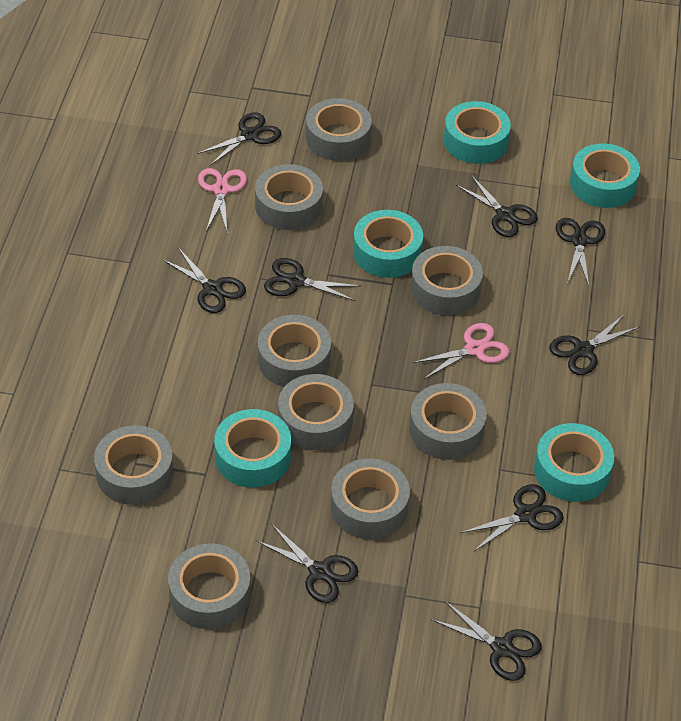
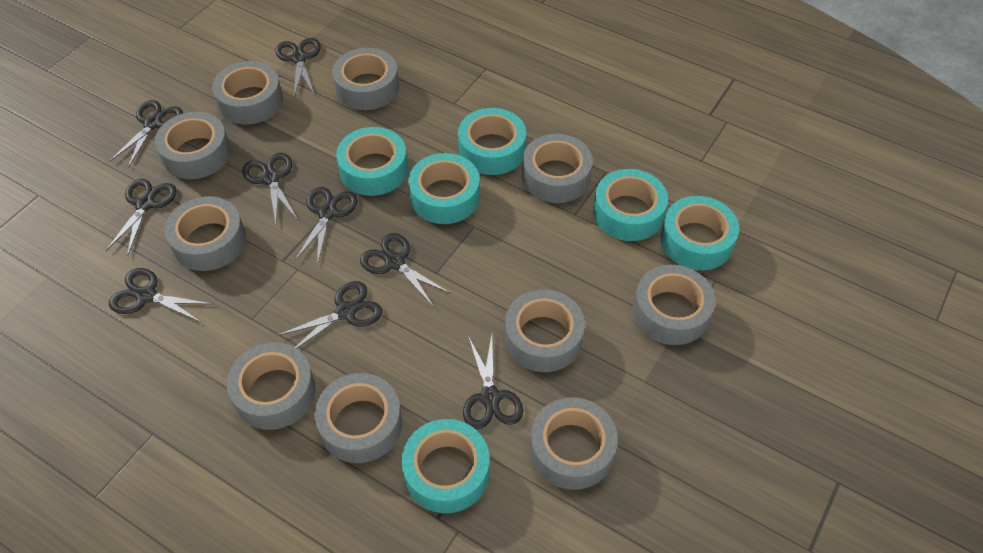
grey tape: [94,425,174,505] [168,543,251,629] [255,164,323,230] [258,315,331,387] [278,374,354,450] [306,98,372,161] [331,458,410,539] [409,383,486,460] [411,246,483,316] = 9 -> [155,112,231,179] [165,196,246,271] [212,61,283,125] [227,342,316,430] [314,373,402,463] [332,48,399,110] [505,290,585,372] [522,134,593,203] [530,397,618,490] [633,265,715,345] = 10
pink scissors: [198,168,247,234] [412,323,509,379] = 2 -> none = 0
turquoise tape: [214,409,291,488] [353,210,423,278] [444,101,511,164] [534,423,614,502] [570,143,640,208] = 5 -> [336,127,408,196] [402,419,490,513] [408,153,480,224] [458,108,526,175] [593,169,668,241] [660,196,739,270] = 6

